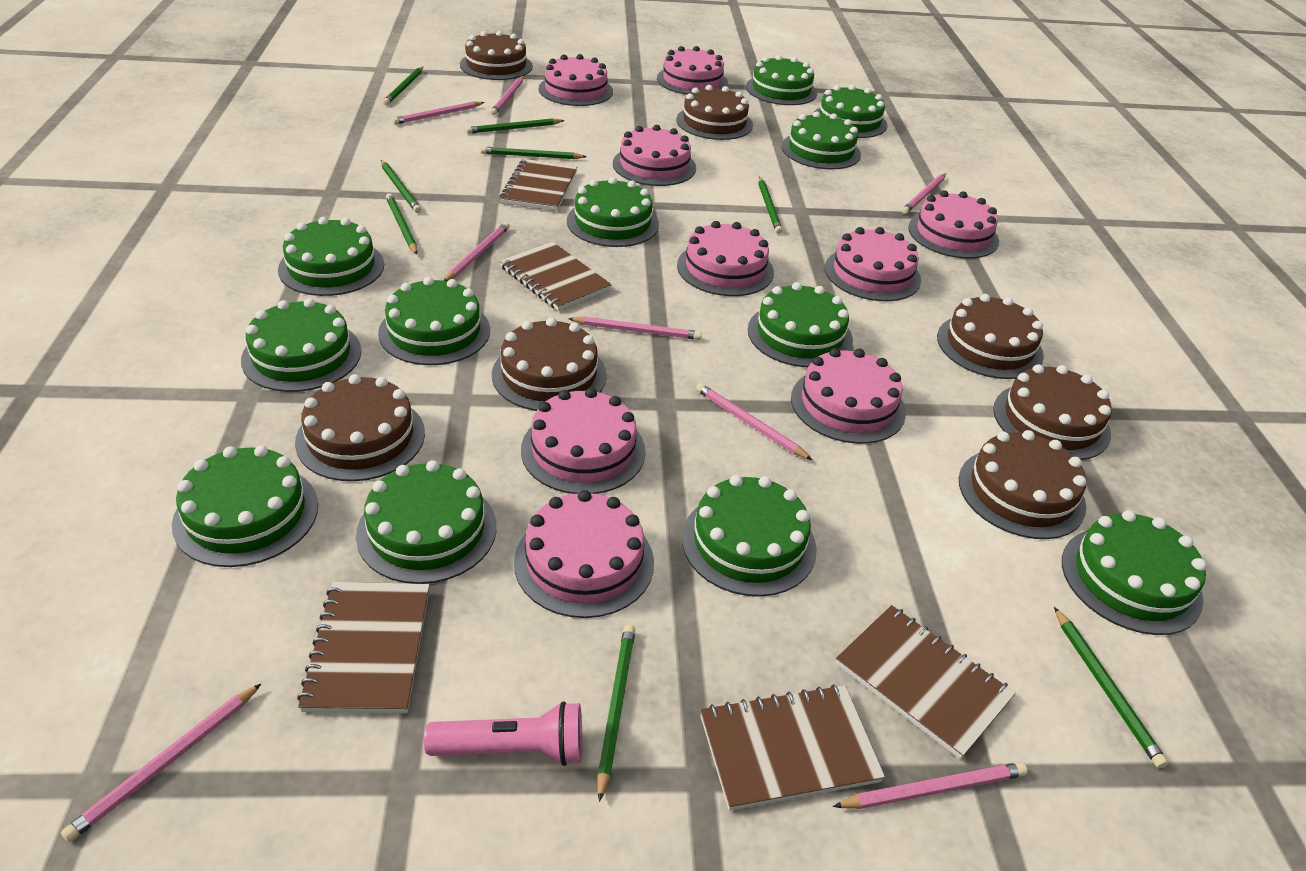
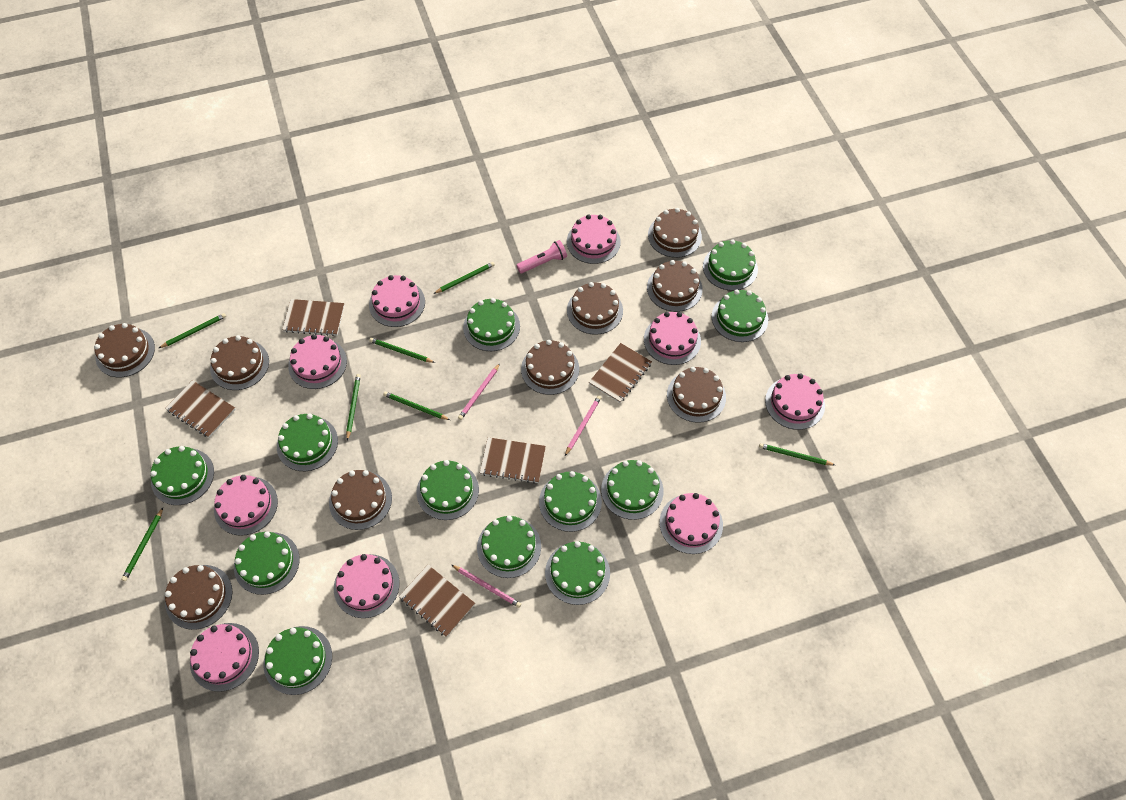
brown cake: [295,374,425,481] [460,31,533,80] [492,317,607,411] [676,85,753,140] [937,294,1044,379] [959,430,1086,539] [993,364,1112,460] = 7 -> [94,323,155,377] [165,565,233,630] [210,335,269,390] [329,470,392,530] [521,340,579,395] [567,282,623,335] [647,260,703,312] [648,208,702,258] [667,367,726,423] = 9
green pencil: [381,160,421,213] [383,67,423,105] [386,193,418,255] [466,118,565,134] [481,147,587,159] [597,624,635,802] [758,177,783,234] [1054,607,1168,768] = 8 -> [121,508,163,581] [159,313,226,348] [346,374,361,440] [369,338,435,363] [383,391,450,420] [433,262,495,294] [759,443,835,465] = 7
pink pencil: [61,683,262,842] [392,102,485,125] [444,222,510,281] [490,76,524,115] [568,317,702,340] [696,383,812,460] [833,762,1028,809] [902,173,946,214] = 8 -> [452,565,521,608] [458,363,500,420] [565,396,601,456] = 3

